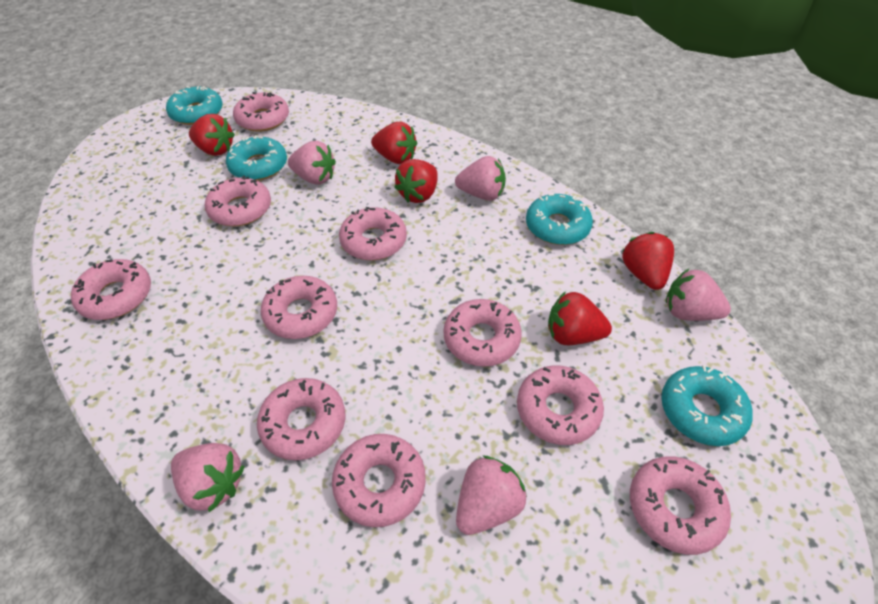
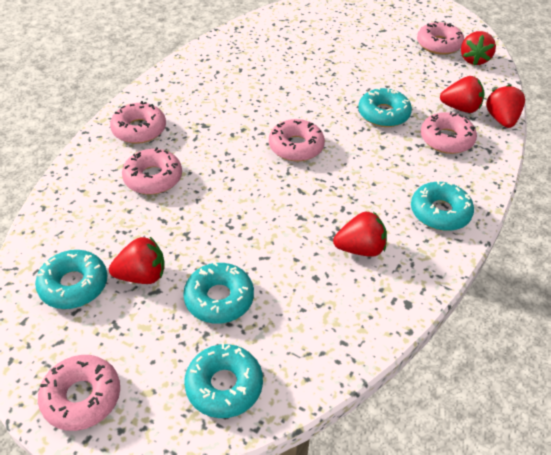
pink donut: [71,259,151,320] [205,175,271,227] [233,92,289,132] [257,378,346,460] [261,276,337,339] [332,434,426,527] [339,207,407,261] [444,299,522,367] [517,365,604,445] [630,457,731,555] = 10 -> [38,355,120,431] [110,101,166,144] [122,147,182,194] [269,119,325,161] [417,21,464,55] [421,111,477,154] = 6
pink strawberry: [171,443,245,512] [288,141,336,185] [455,156,506,201] [456,455,527,535] [666,269,731,321] = 5 -> none = 0
turquoise donut: [166,86,223,125] [226,135,287,181] [526,194,593,245] [661,365,753,446] = 4 -> [35,250,107,309] [183,262,254,324] [184,343,263,418] [358,87,412,127] [411,180,474,231] = 5

